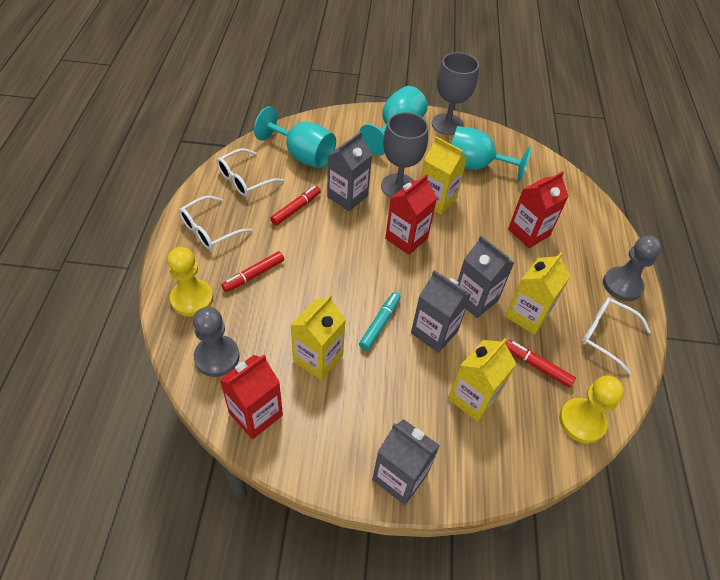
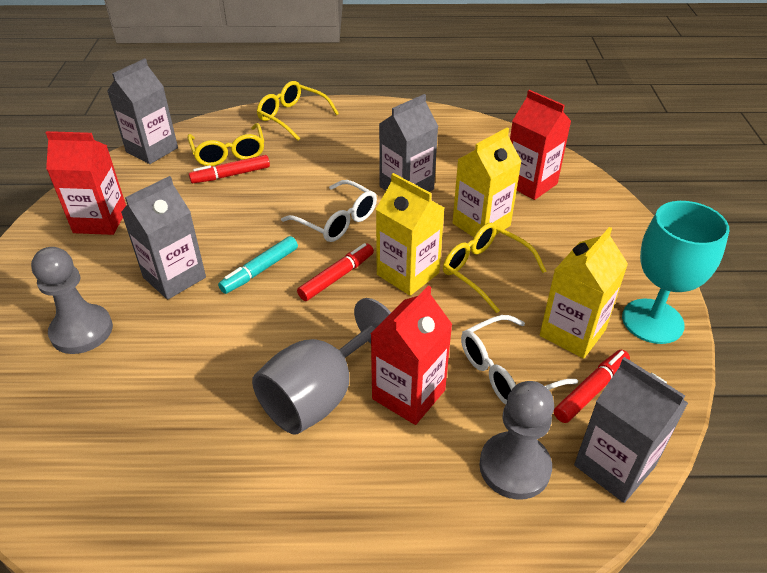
grey goblet: [381,112,428,198] [432,52,479,135] = 2 -> [252,298,391,435] = 1
turquoise goblet: [254,106,336,169] [359,86,428,155] [452,126,531,182] = 3 -> [622,201,729,344] = 1
white glasses: [179,196,252,250] [217,148,284,197] [582,297,651,375] = 3 -> [281,180,377,242] [461,315,578,405] = 2
yellow carton: [291,295,346,380] [421,136,467,215] [448,338,516,422] [505,252,570,335] = 4 -> [376,173,444,296] [452,128,522,237] [540,227,628,359] = 3
yellow glasses: none = 0 -> [187,123,264,166] [257,81,339,141] [443,223,546,313] = 3
yellow pawn: [167,247,213,316] [559,376,624,444] = 2 -> none = 0

